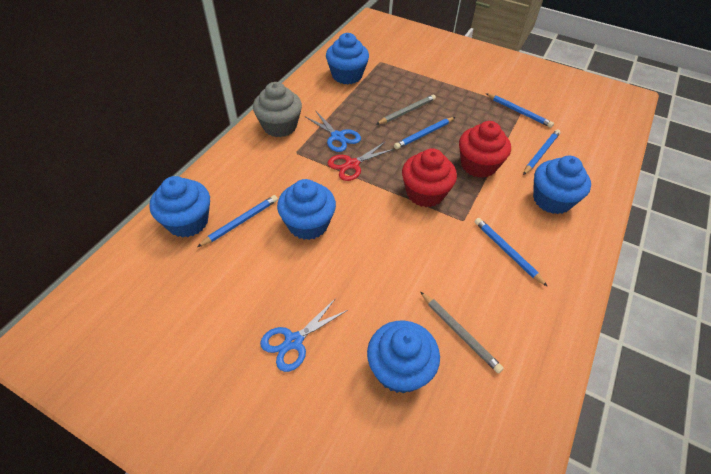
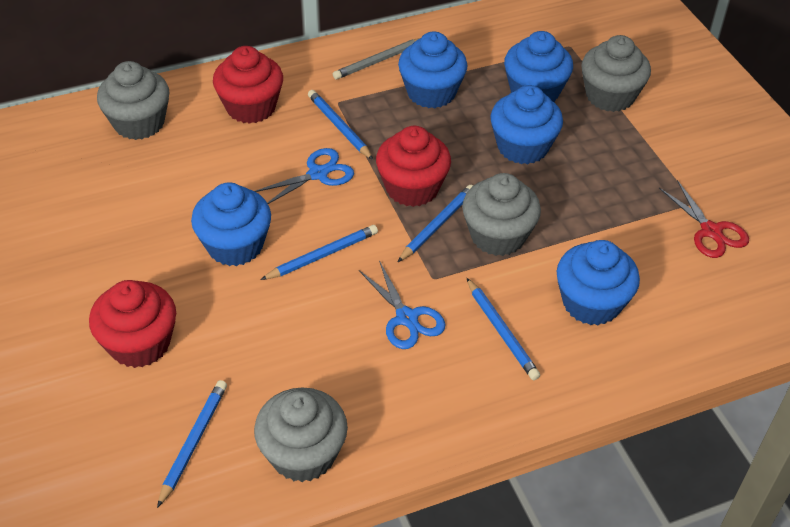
grey cupcake: [253,82,302,137] = 1 -> [97,61,170,140] [254,387,348,482] [462,173,541,256] [581,35,651,112] = 4
grey pencil: [376,94,436,125] [420,292,504,373] = 2 -> [333,38,420,80] = 1
red cupcake: [402,148,457,207] [459,121,511,178] = 2 -> [89,280,176,368] [213,46,283,124] [376,126,451,207] = 3

